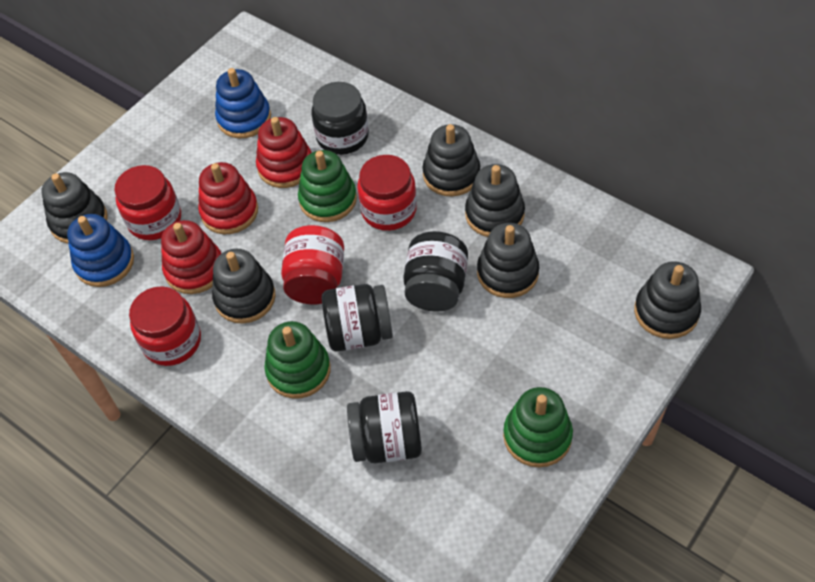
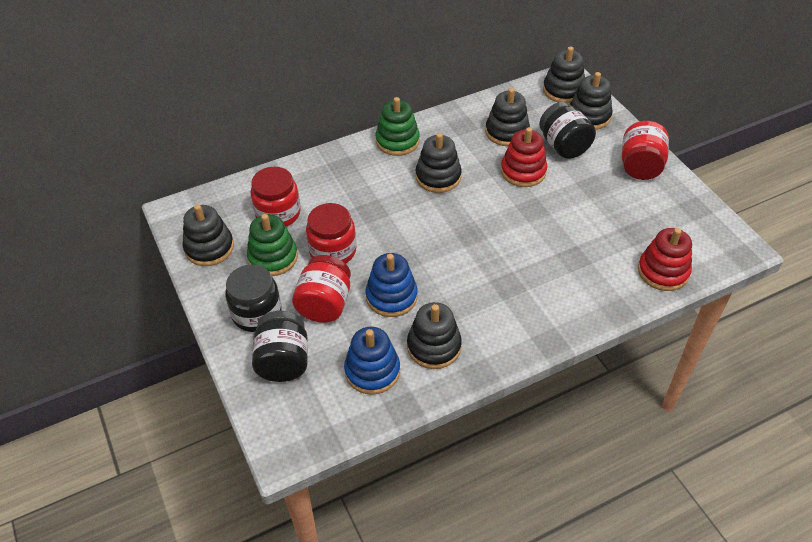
black jar: [311,82,369,155] [322,284,393,352] [347,391,422,463] [403,231,468,312] = 4 -> [225,264,281,332] [252,311,308,382] [539,102,596,159] = 3
green stacking toy: [264,321,331,399] [298,150,357,222] [503,387,573,467] = 3 -> [247,214,298,276] [375,97,420,156] = 2
red stacking toy: [161,220,221,294] [198,162,258,234] [256,117,312,188] = 3 -> [501,127,547,187] [638,228,692,291] = 2

